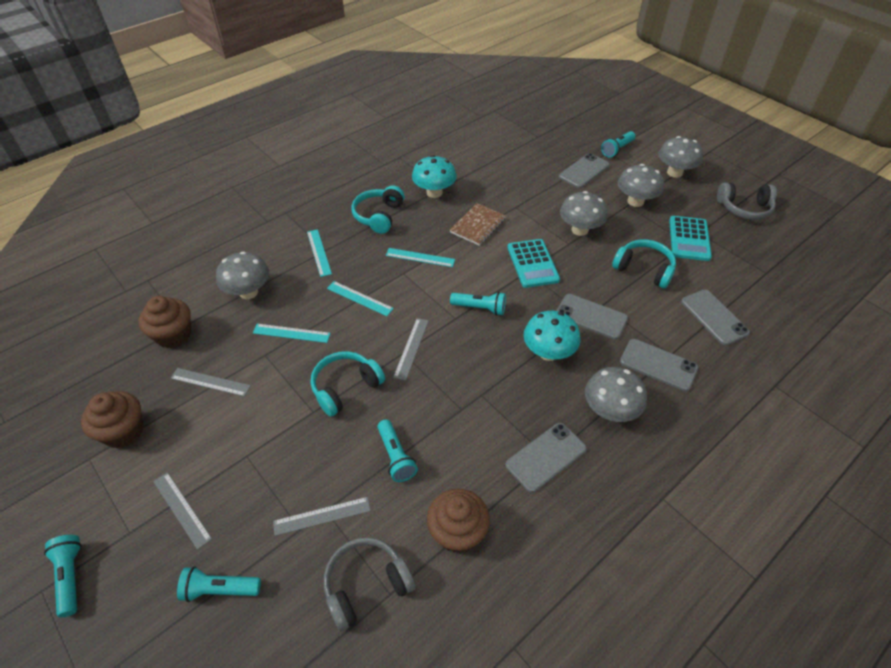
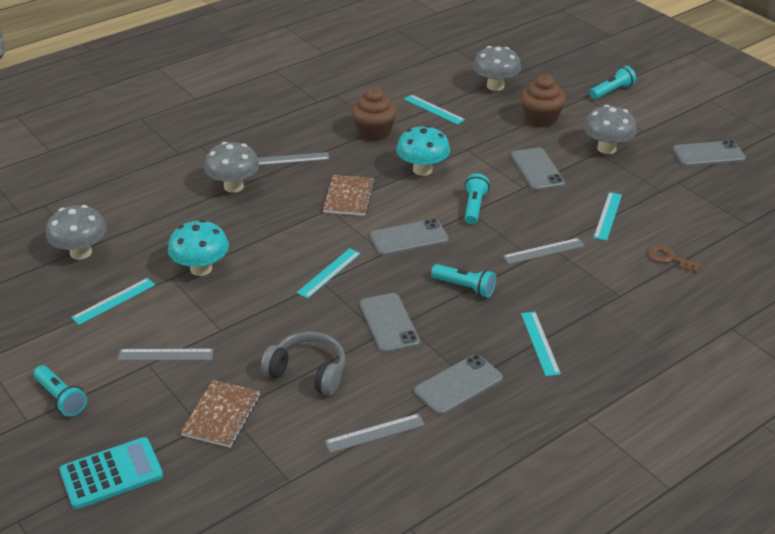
brown cupcake: [81,391,144,448] [138,296,191,348] [427,489,490,553] = 3 -> [351,87,397,141] [521,75,566,127] = 2
brown key: none = 0 -> [647,245,702,272] = 1
brown notebook: [450,203,506,246] = 1 -> [180,380,260,448] [323,175,375,216] = 2
grey headphones: [324,537,415,631] [717,182,777,220] = 2 -> [261,332,345,396] = 1
grey mushroom: [216,251,269,299] [560,191,608,236] [585,367,647,422] [618,164,664,207] [659,136,703,178] = 5 -> [46,205,107,260] [204,142,259,193] [473,46,521,91] [583,105,637,154] = 4
turquoise calculator: [507,239,560,288] [669,216,712,261] = 2 -> [59,437,163,509] = 1
turquoise flashlight: [44,535,82,617] [177,566,261,602] [377,419,418,482] [450,292,506,316] [601,131,635,158] = 5 -> [34,365,87,417] [431,264,496,298] [464,173,490,225] [589,66,636,99] = 4
turquoise headphones: [311,351,385,417] [351,185,405,234] [612,239,676,289] = 3 -> none = 0
turquoise ruler: [253,324,331,343] [307,229,332,277] [327,281,394,316] [386,248,455,267] = 4 -> [71,278,155,325] [297,248,361,298] [404,95,465,125] [521,312,561,376] [593,192,622,241] = 5

